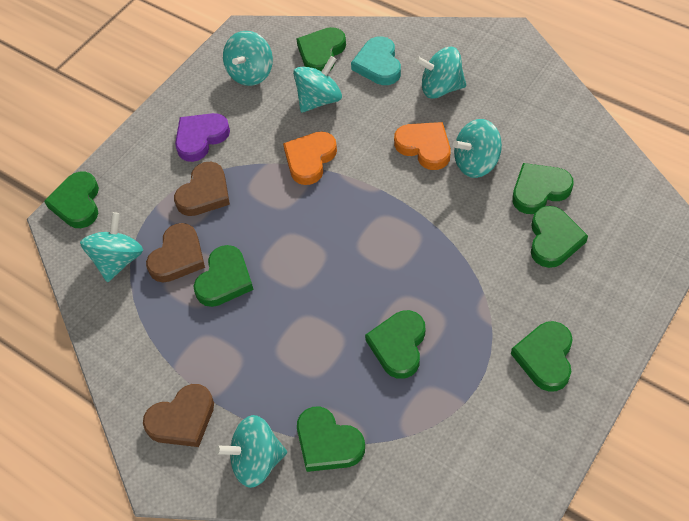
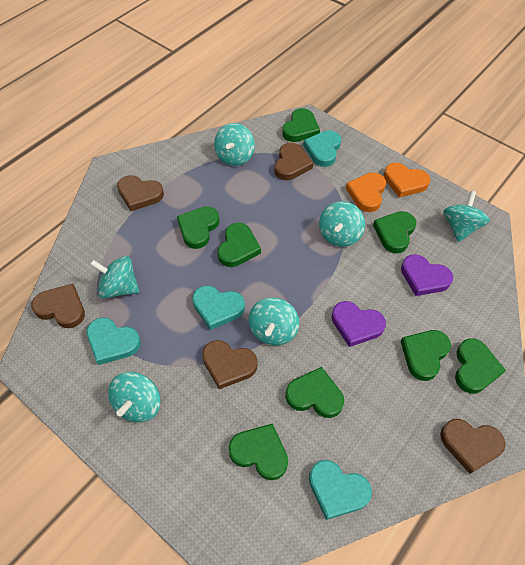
brown heart: [143,384,214,447] [146,223,205,282] [174,162,230,216] = 3 -> [31,284,85,328] [117,175,164,211] [202,340,258,389] [274,143,313,180] [440,419,506,474] = 5
purple heart: [175,113,230,162] = 1 -> [332,301,386,347] [401,254,453,296] = 2
turquoise heart: [351,36,401,85] = 1 -> [87,317,141,365] [192,286,245,330] [303,130,341,167] [309,460,372,520] = 4

